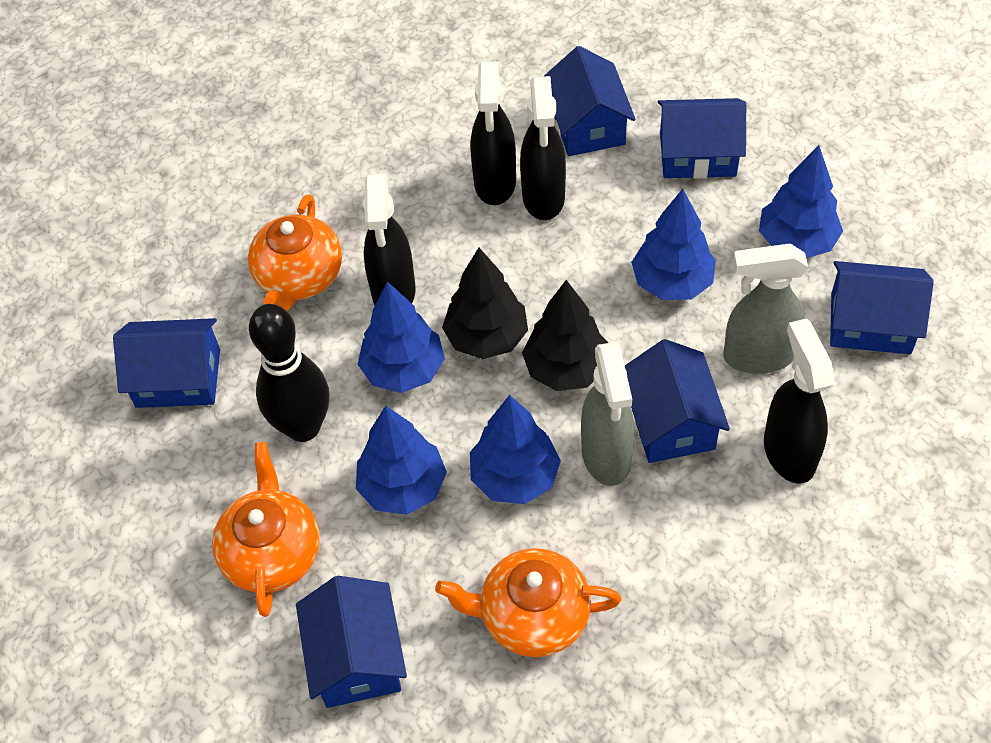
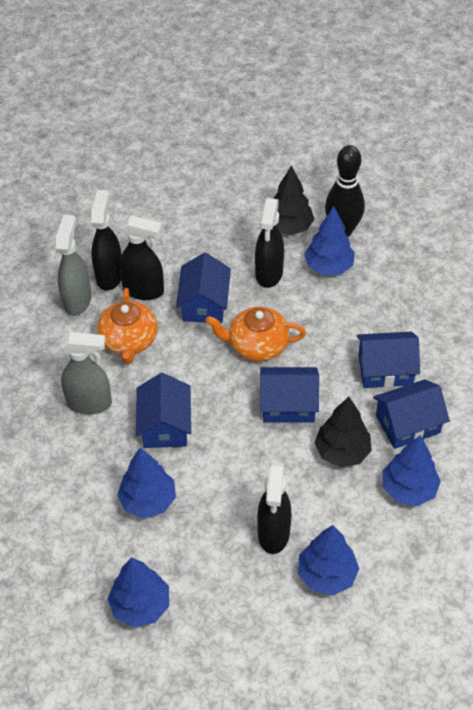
blue house: [113,318,220,408] [296,576,407,708] [543,46,636,156] [625,339,730,463] [658,98,746,179] [830,261,934,354] = 6 -> [136,373,191,448] [176,253,231,323] [260,367,319,423] [357,332,420,388] [373,379,450,449] = 5
orange teapot: [212,442,320,617] [248,194,342,311] [435,548,621,657] = 3 -> [97,288,158,364] [205,306,306,362] = 2

